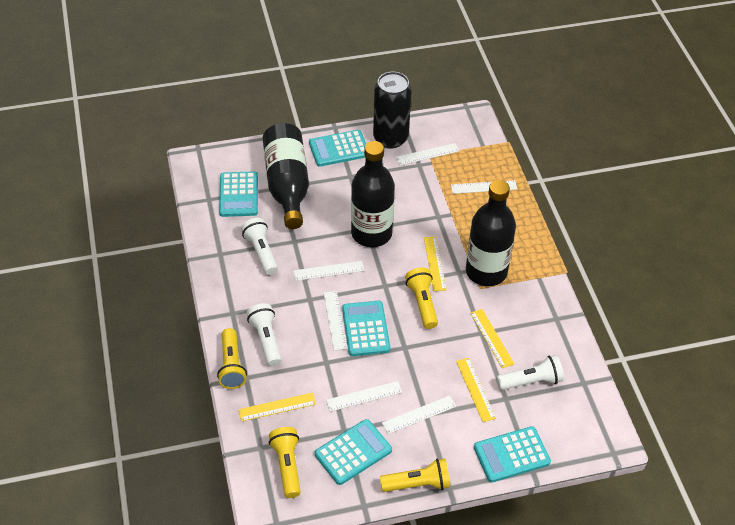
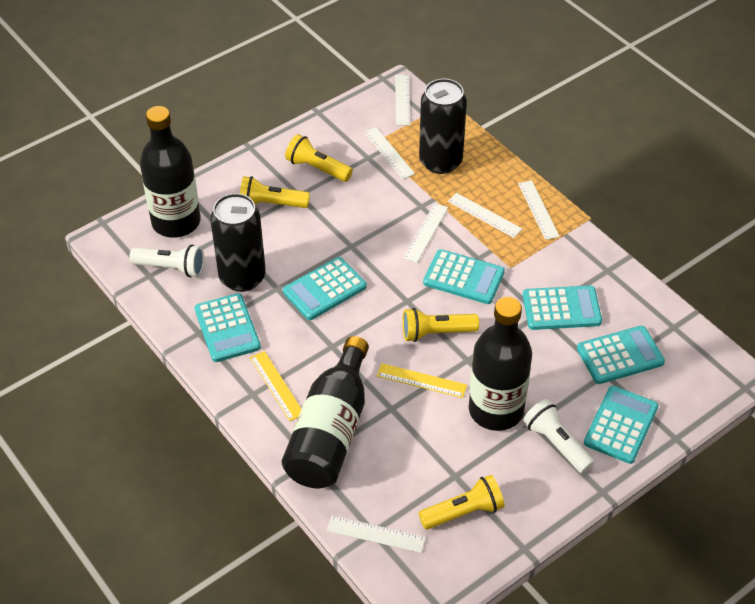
black can: [373,72,411,149] = 1 -> [210,193,266,292] [419,79,467,174] = 2
turquoise calculator: [219,171,258,217] [309,130,366,167] [315,419,392,485] [342,301,390,356] [474,426,551,482] = 5 -> [195,293,261,362] [283,257,367,320] [423,249,505,304] [523,285,602,330] [577,326,665,384] [584,386,658,464] = 6
white flashlight: [241,218,278,275] [246,303,282,366] [497,355,564,390] = 3 -> [130,245,204,277] [523,399,594,474] = 2
yellow ruler: [238,393,316,422] [424,237,447,291] [456,358,496,422] [470,309,514,368] = 4 -> [250,351,301,421] [377,363,467,398] = 2

